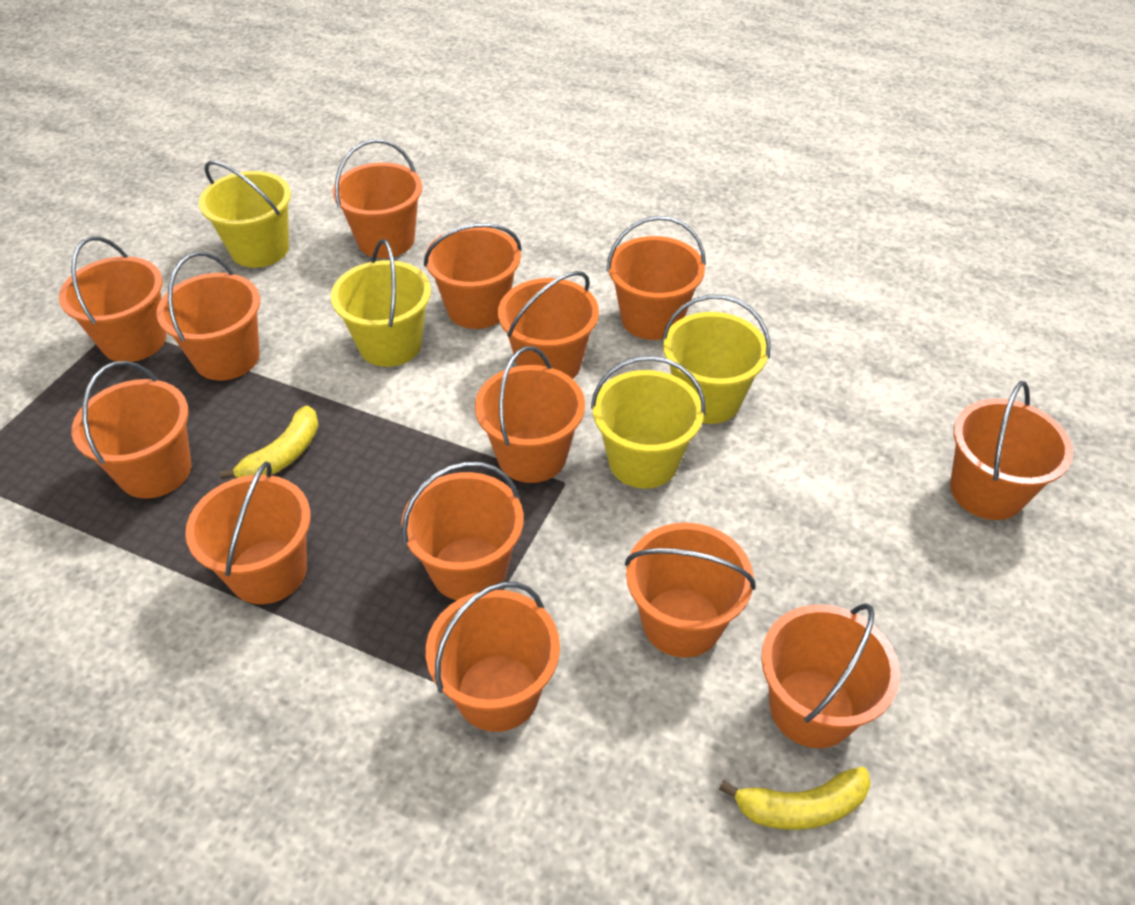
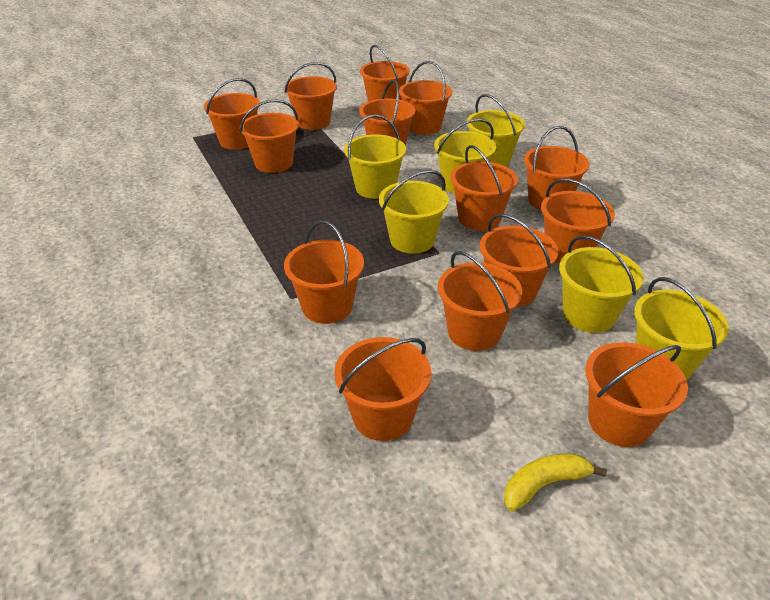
yellow banana: [220,406,319,479] [719,767,871,830] = 2 -> [504,453,607,511] = 1
yellow bucket: [199,161,291,268] [331,239,431,367] [591,356,706,488] [662,294,771,424] = 4 -> [344,114,406,199] [379,170,449,254] [434,118,496,194] [467,94,525,167] [559,235,643,333] [634,277,729,380] = 6

